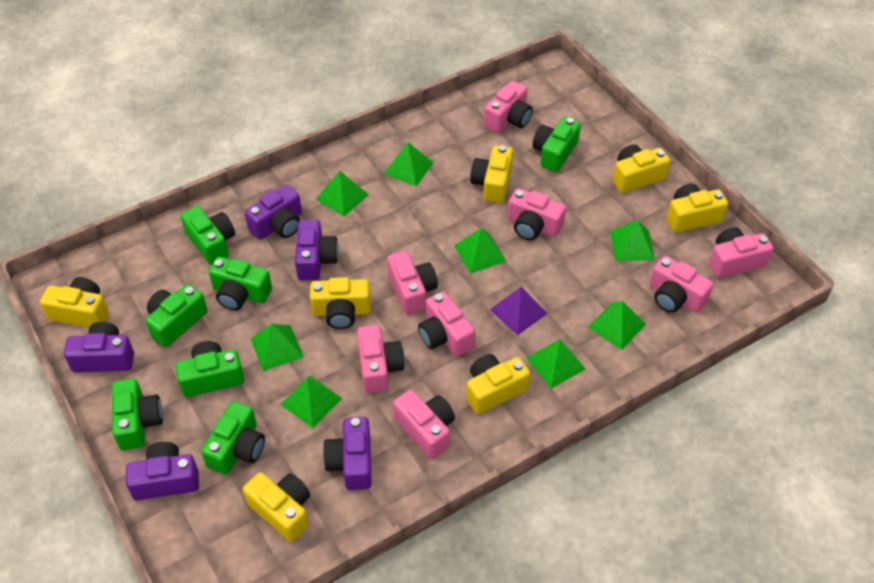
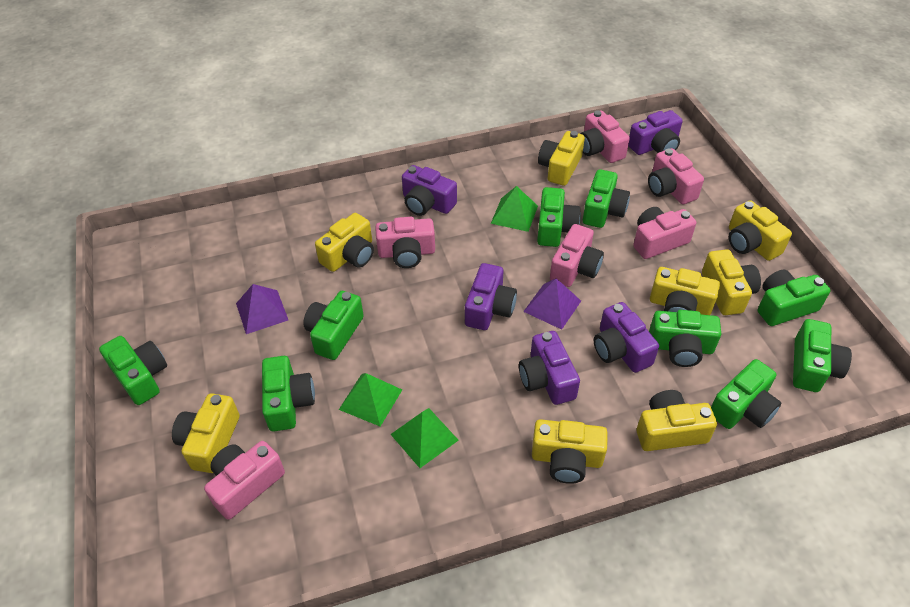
green camera: [112,378,163,450] [145,284,207,347] [175,341,244,397] [180,206,235,265] [201,401,265,475] [209,257,272,311] [532,117,581,172] = 7 -> [99,336,167,405] [262,356,315,432] [303,291,364,360] [537,187,581,247] [583,169,630,228] [649,310,721,367] [711,359,781,429] [758,270,831,326] [793,319,852,392] = 9
green pyramid: [251,324,304,371] [280,376,342,428] [316,171,369,217] [384,142,434,186] [454,228,506,274] [526,339,586,388] [588,301,646,350] [610,220,655,261] = 8 -> [339,373,402,427] [390,408,459,468] [491,186,538,232] = 3
pink camera: [357,325,405,393] [387,251,438,315] [393,390,455,459] [418,291,475,356] [484,81,533,133] [508,188,566,240] [650,256,713,313] [709,227,773,278] = 8 -> [204,441,285,520] [375,217,435,268] [550,224,604,287] [580,110,630,163] [633,207,696,259] [648,148,704,204] = 6
purple pyramid: [490,287,548,335] = 1 -> [236,284,288,334] [523,278,581,330] = 2
yellow camera: [40,277,109,328] [243,472,310,542] [310,277,371,329] [466,354,530,414] [470,145,513,203] [613,145,670,193] [667,184,728,233] = 7 -> [172,393,240,473] [315,213,374,272] [532,419,608,484] [538,131,585,186] [636,390,717,451] [650,267,720,315] [702,249,761,315] [729,200,792,261] = 8

